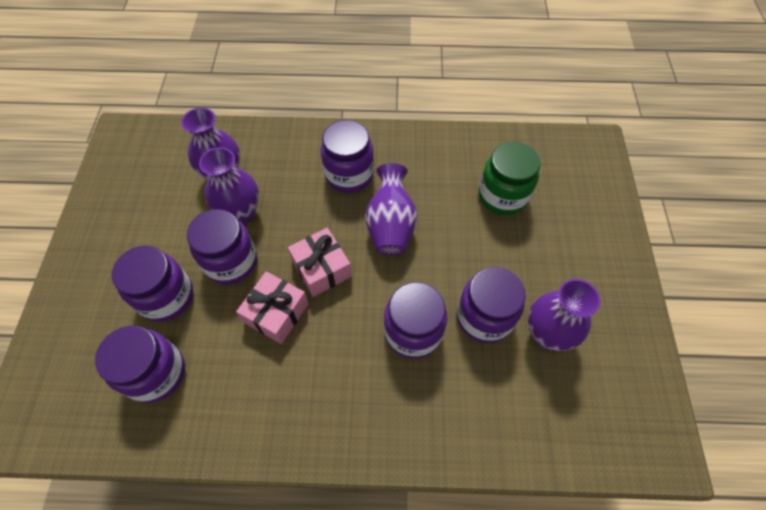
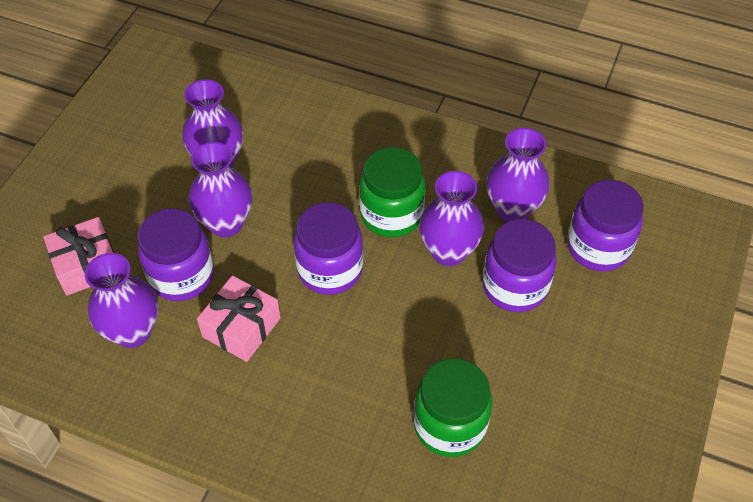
green jar: [479,142,541,215] = 1 -> [359,147,425,237] [413,358,492,457] = 2
purple jar: [95,326,185,403] [112,246,193,322] [187,209,257,285] [321,120,374,193] [384,282,447,359] [457,267,526,343] = 6 -> [138,208,214,301] [294,202,363,295] [482,219,557,312] [567,180,644,271] = 4
purple vase: [181,108,240,180] [199,147,259,224] [365,163,417,255] [528,279,600,351] = 4 -> [85,253,158,348] [182,79,243,168] [189,142,252,237] [419,171,484,266] [486,128,549,222] = 5

